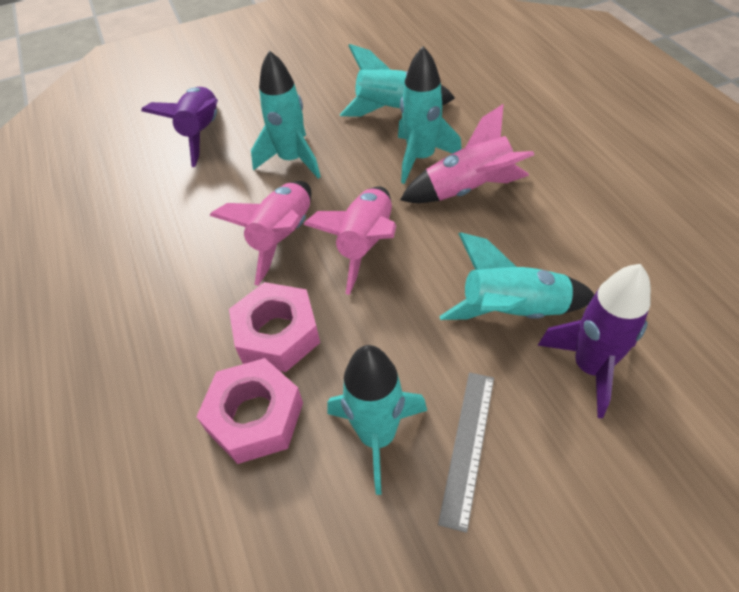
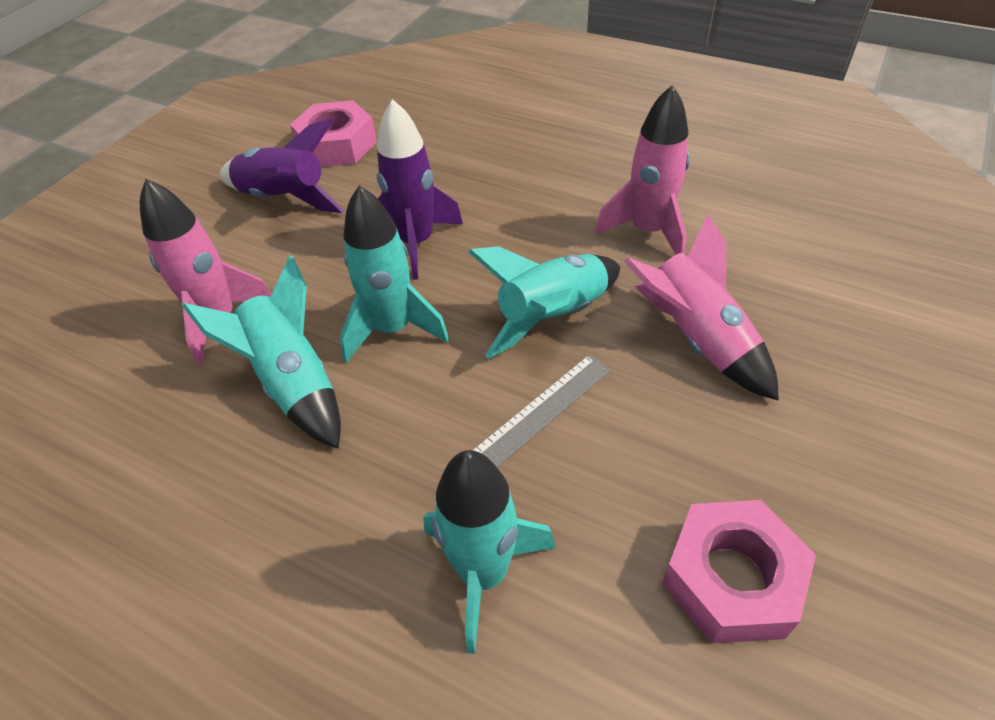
turquoise rocket: [251,50,321,179] [327,345,427,495] [340,44,455,117] [398,46,462,184] [439,232,595,320] = 5 -> [183,255,341,449] [340,185,449,363] [423,450,556,654] [468,246,620,359] = 4

